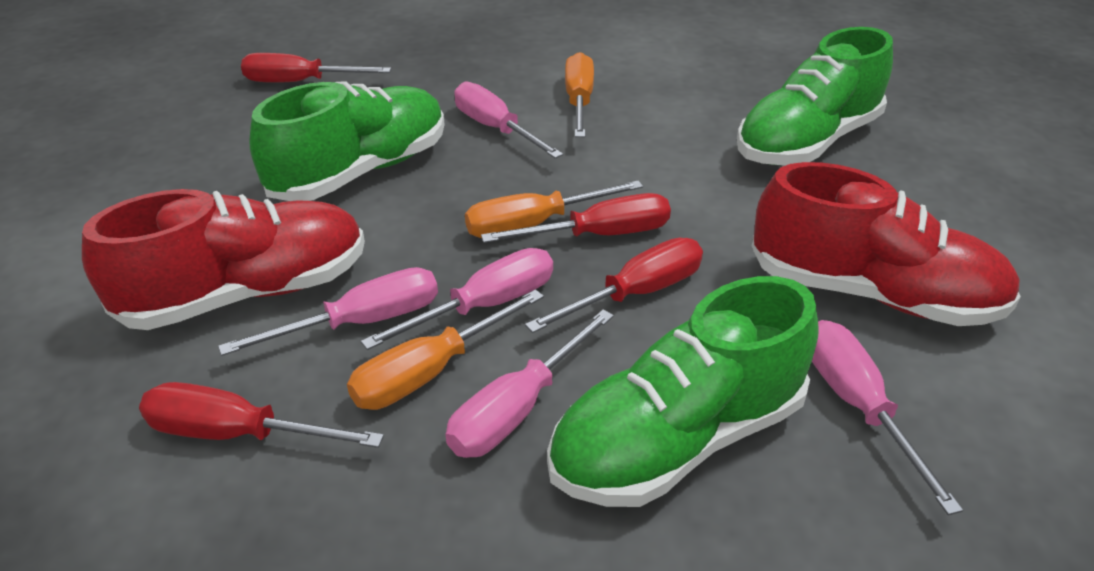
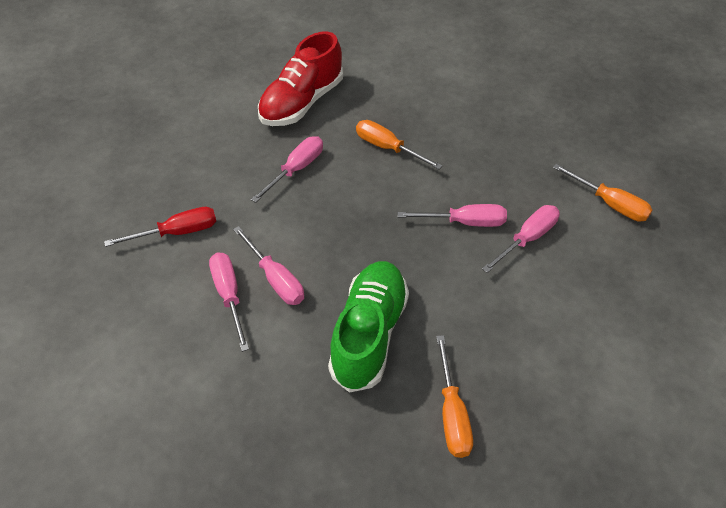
green shoe: [249,82,445,201] [547,276,819,507] [737,27,893,166] = 3 -> [328,261,409,393] = 1
red screwdriver: [139,382,384,448] [241,53,391,83] [481,193,671,243] [525,238,703,333] = 4 -> [104,207,216,247] = 1
red shoe: [82,189,365,330] [752,162,1021,326] = 2 -> [258,31,343,126] = 1

